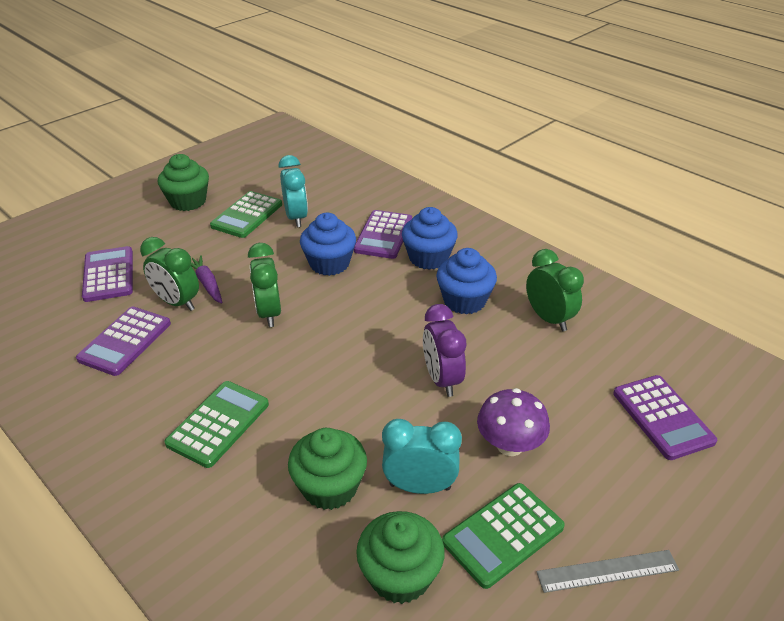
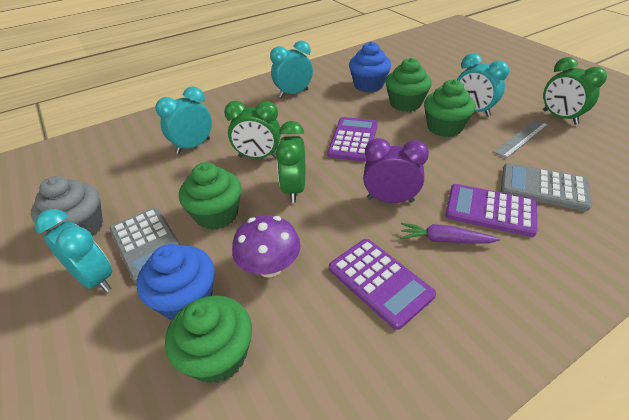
blue cupcake: [300,213,356,276] [402,207,458,270] [436,248,497,314] = 3 -> [136,244,215,320] [349,41,391,92] = 2
green calculator: [164,381,269,468] [210,191,282,238] [442,483,565,589] = 3 -> none = 0
green cupcake: [158,154,209,211] [288,428,367,510] [356,511,445,604] = 3 -> [165,296,252,383] [179,162,241,230] [386,58,432,112] [424,79,475,137] = 4
grey calculator: none = 0 -> [110,207,180,284] [501,163,592,211] = 2
grey cupcake: none = 0 -> [31,176,103,236] = 1
purple calculator: [76,307,171,376] [82,246,133,302] [354,210,412,259] [613,375,717,460] = 4 -> [327,117,378,162] [329,239,436,330] [445,184,537,237] = 3
turquoise clock: [278,155,308,227] [382,419,462,494] = 2 -> [35,209,112,292] [155,87,212,154] [270,41,313,98] [457,53,509,117] = 4

